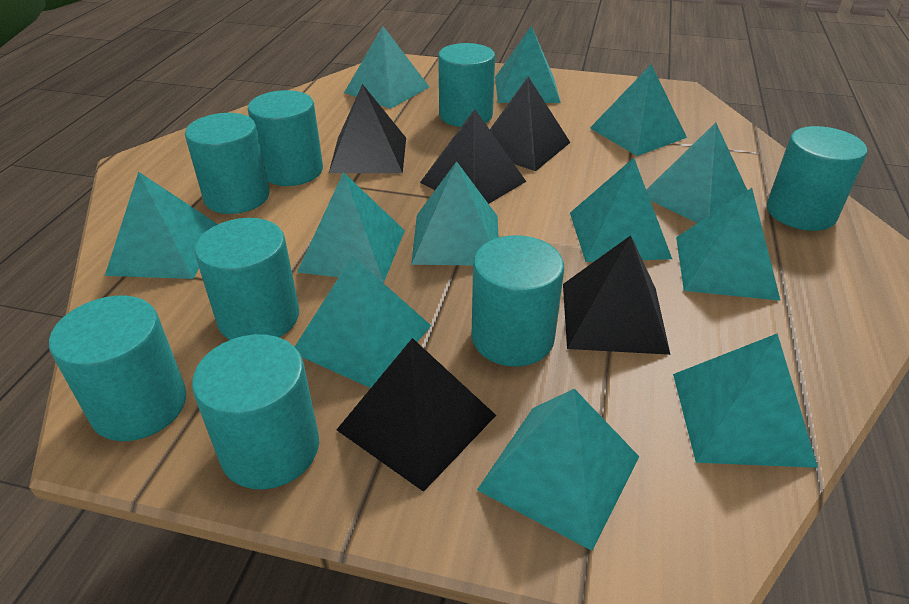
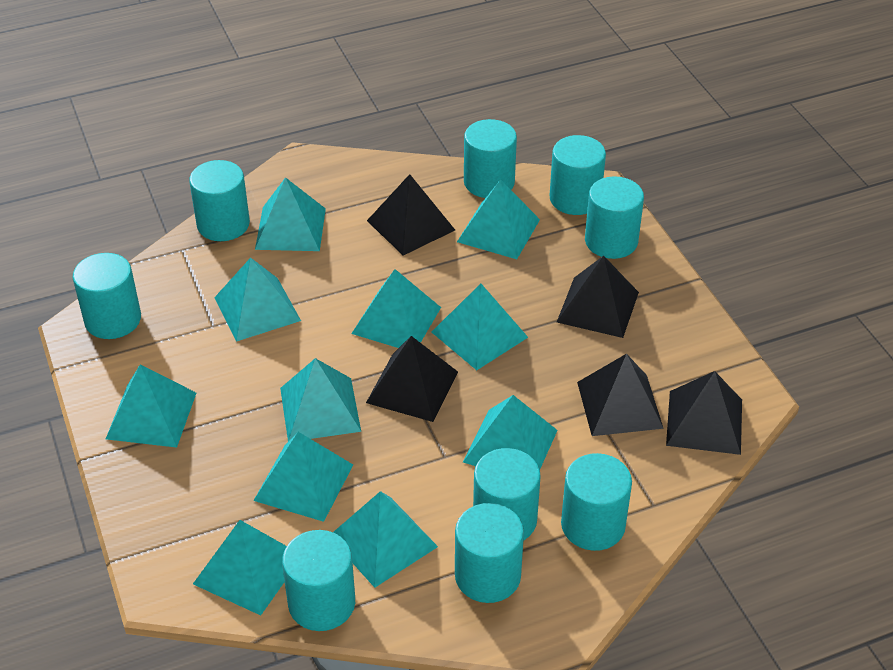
turquoise cylinder: [49,296,187,441] [185,113,270,214] [192,334,319,489] [195,218,299,340] [248,90,323,186] [438,43,495,127] [471,235,564,367] [767,126,867,231] = 8 -> [73,253,141,339] [189,160,250,241] [282,530,355,631] [455,503,524,603] [464,119,517,198] [473,448,541,541] [550,135,606,215] [561,453,632,551] [585,176,644,259] = 9
turquoise pyramid: [105,172,218,279] [295,256,431,388] [297,172,405,283] [344,26,429,109] [411,161,499,265] [477,389,639,551] [495,25,561,103] [570,158,672,262] [590,64,687,156] [646,122,747,223] [673,333,818,468] [676,188,781,301] = 12 -> [106,364,196,448] [193,520,287,615] [214,258,301,342] [253,432,353,522] [255,177,326,251] [280,358,361,441] [333,491,438,588] [351,269,441,348] [432,283,528,370] [457,179,540,259] [463,395,558,469] = 11

